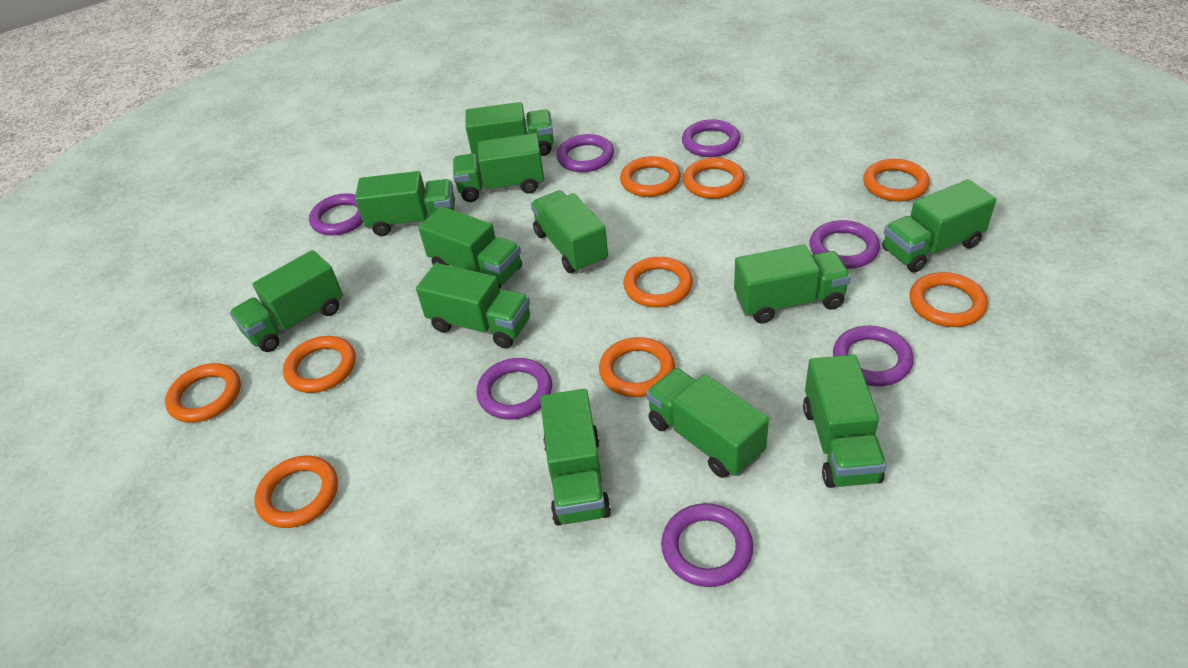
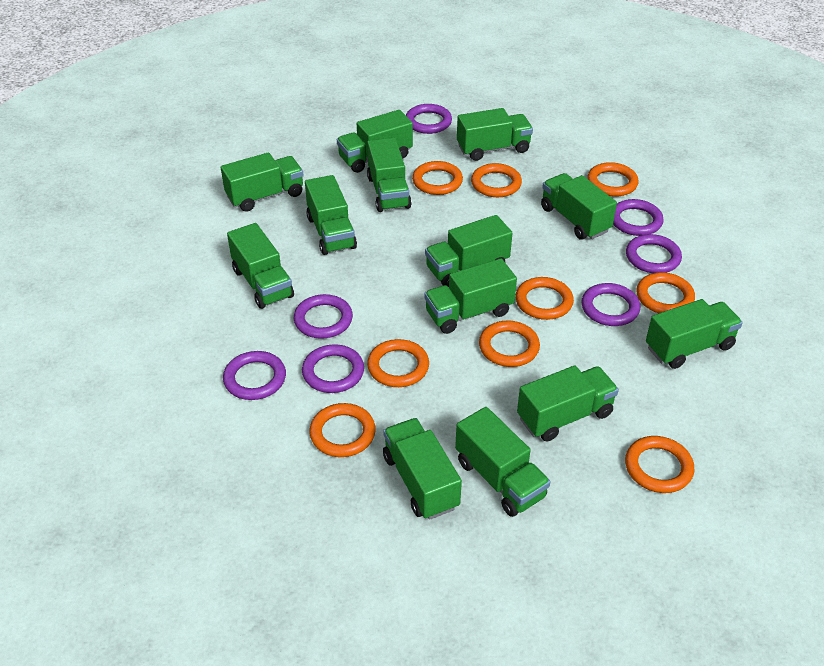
green truck: [229,250,343,352] [355,171,455,236] [416,263,530,349] [418,206,522,289] [453,133,544,202] [465,102,554,156] [531,190,608,273] [540,389,611,525] [646,368,769,478] [734,244,851,324] [803,354,887,488] [882,179,996,273] = 12 -> [221,152,304,212] [227,223,294,309] [305,175,357,255] [337,110,413,173] [367,138,411,212] [383,418,462,520] [424,258,517,334] [425,215,512,287] [455,407,550,517] [457,108,533,161] [517,365,619,441] [541,173,617,240] [646,299,743,369] = 13

